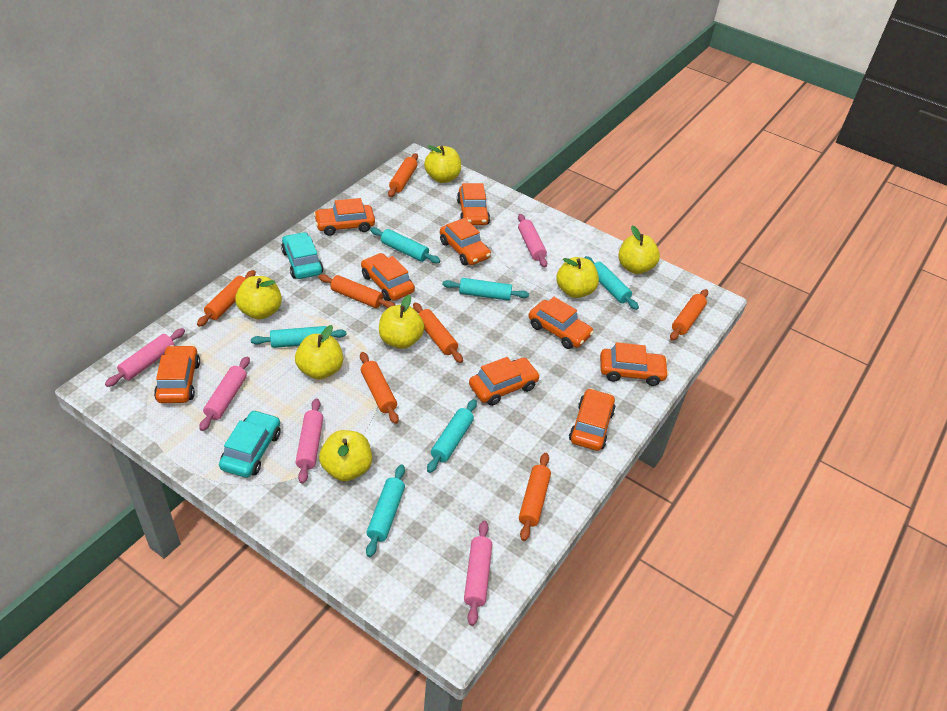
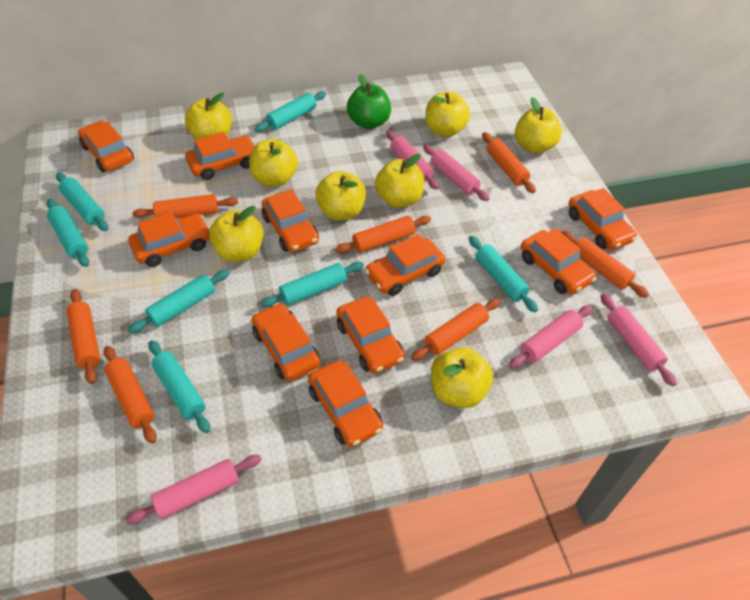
green apple: none = 0 -> [347,74,391,129] = 1
orange car: [154,345,200,403] [314,198,375,236] [361,253,415,301] [440,218,491,265] [457,183,490,225] [469,357,540,406] [529,297,594,349] [569,388,616,451] [600,342,669,386] = 9 -> [78,120,134,172] [128,212,210,267] [185,132,254,180] [252,303,320,381] [261,189,319,252] [308,360,383,447] [336,297,405,374] [365,234,445,296] [521,228,596,294] [568,188,637,250] = 10
turquoise car: [219,410,281,478] [281,232,323,279] = 2 -> none = 0
turquoise rolling pin: [251,326,346,348] [366,465,405,557] [370,227,441,263] [427,399,477,473] [442,278,529,301] [584,256,639,310] = 6 -> [47,199,89,267] [56,173,108,231] [128,269,230,333] [148,340,210,433] [255,91,326,132] [260,262,364,308] [469,236,538,312] = 7
yellow apple: [235,276,282,320] [295,325,343,380] [319,430,372,481] [379,295,424,349] [424,145,461,183] [556,257,599,298] [618,226,660,274] = 7 -> [185,93,232,139] [209,206,264,262] [249,139,298,187] [315,171,366,220] [375,154,424,208] [425,92,470,137] [431,347,493,408] [515,97,562,154] = 8

